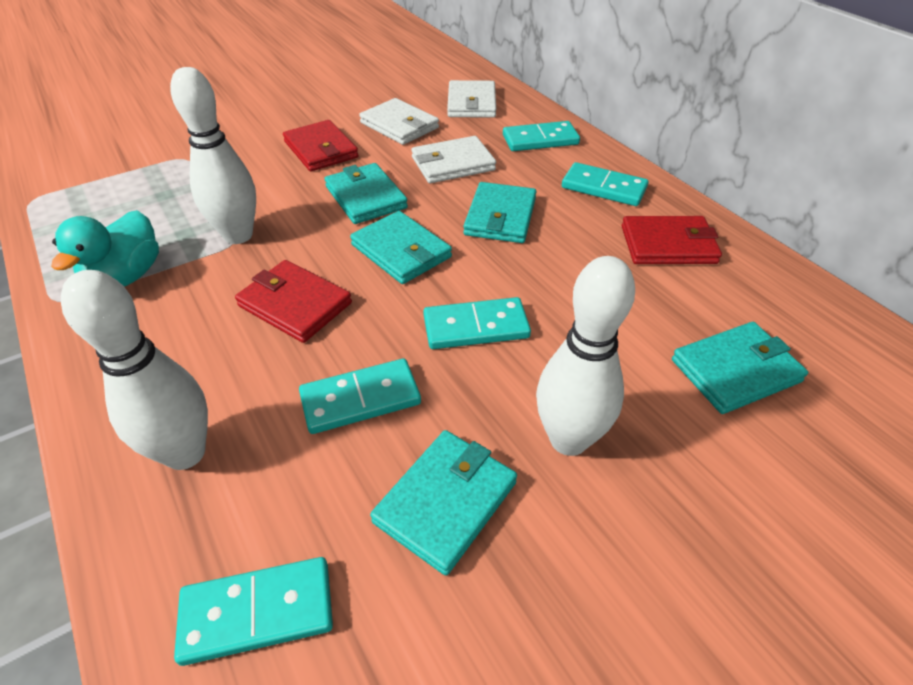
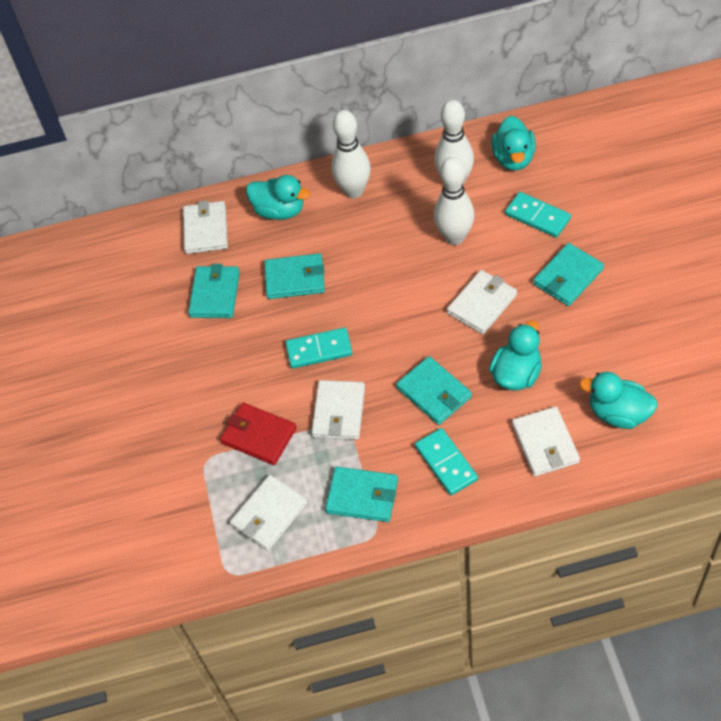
red wallet: [235,260,352,343] [283,120,359,171] [622,216,722,264] = 3 -> [220,403,297,465] = 1
turquoise domino: [174,557,333,666] [299,358,421,434] [423,297,531,349] [503,121,580,151] [562,162,649,206] = 5 -> [285,328,352,369] [415,428,478,495] [505,192,571,238] = 3
turquoise duck: [51,210,159,287] = 1 -> [246,175,310,220] [489,321,542,390] [491,116,536,171] [579,372,658,429] = 4
white wallet: [359,98,439,145] [411,136,496,184] [447,80,496,118] = 3 -> [183,200,228,254] [230,475,308,551] [311,380,365,440] [447,270,517,334] [512,406,580,476] = 5

